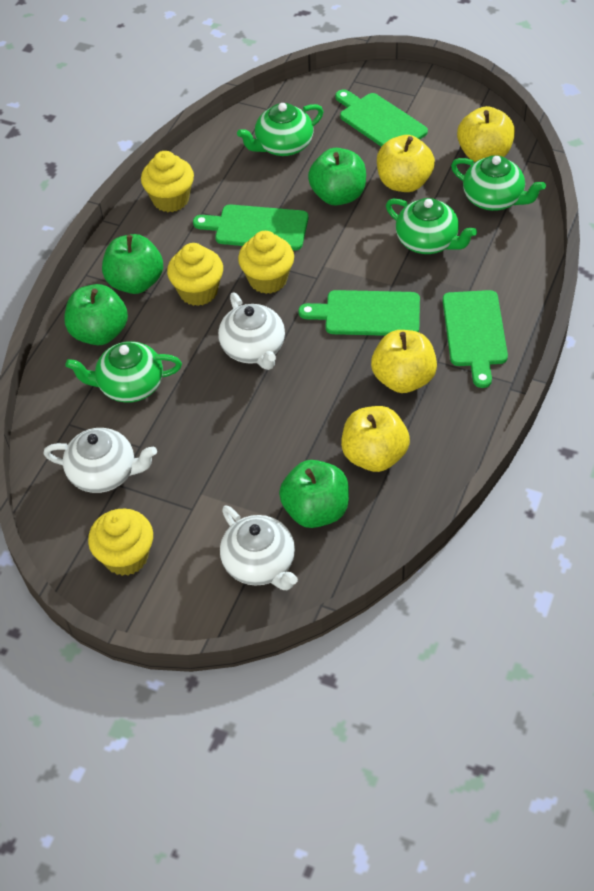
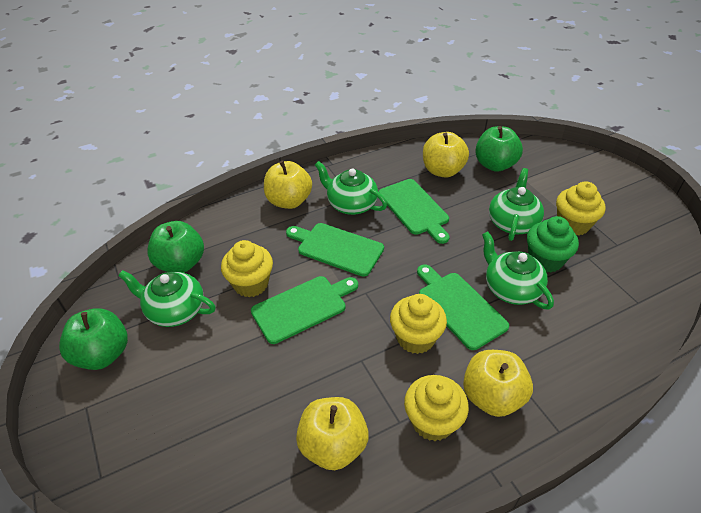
green apple: [64,284,128,345] [102,234,163,294] [279,460,349,528] [308,148,366,205] = 4 -> [59,308,128,370] [147,221,204,273] [475,126,523,172] = 3
green cupcake: none = 0 -> [527,216,579,272] = 1
white teapot: [43,428,157,493] [218,293,285,370] [220,506,298,590] = 3 -> none = 0

